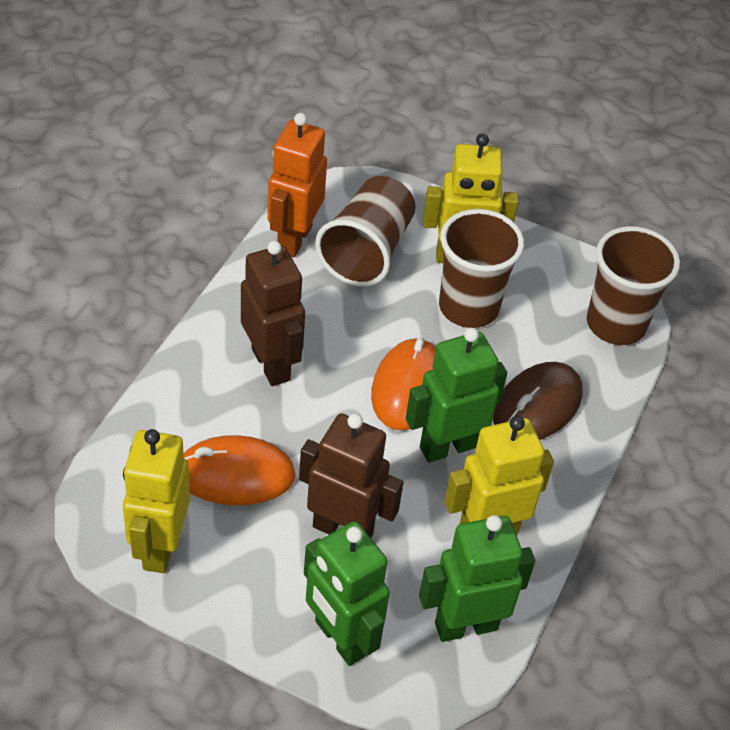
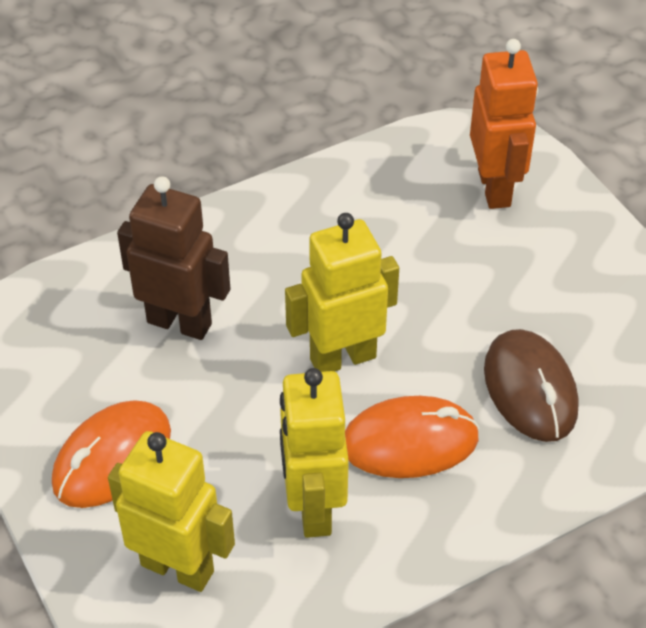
brown cup: [315,176,416,287] [439,209,524,328] [587,226,680,345] = 3 -> none = 0
brown robot: [241,241,305,386] [299,413,404,538] = 2 -> [117,176,230,340] = 1
green robot: [304,521,390,666] [406,328,507,463] [419,515,535,642] = 3 -> none = 0

